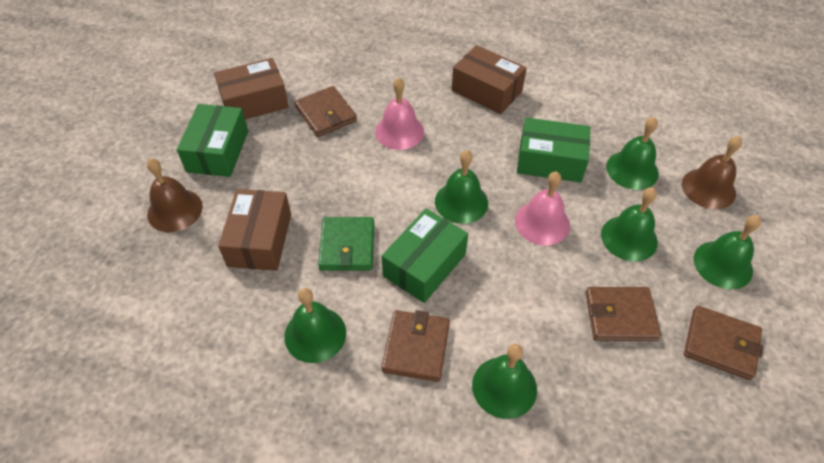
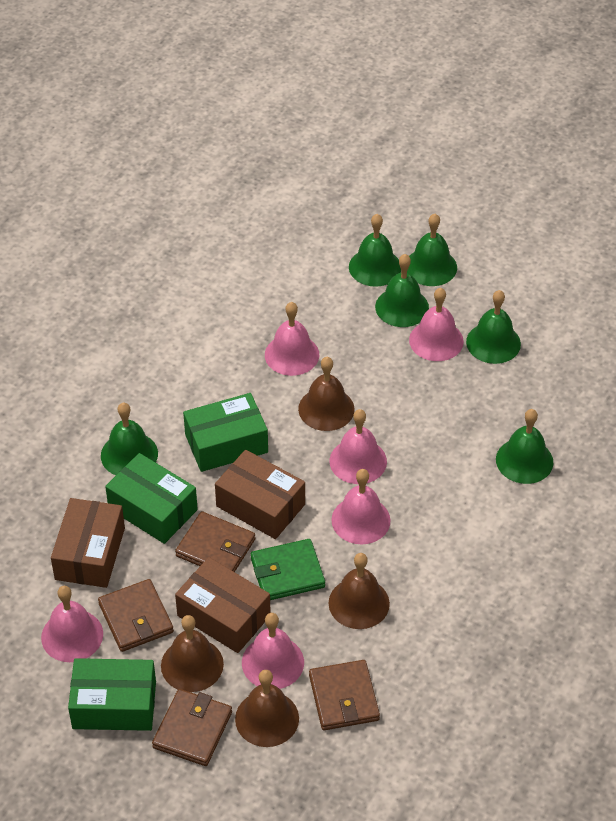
brown bell: [147,158,203,232] [682,136,742,209] = 2 -> [161,615,224,692] [235,670,299,747] [298,357,355,431] [328,553,390,629] = 4
pink bell: [375,78,424,150] [515,172,570,245] = 2 -> [41,586,103,662] [242,613,304,689] [265,302,319,376] [329,409,387,484] [331,469,391,544] [409,288,464,361] = 6

